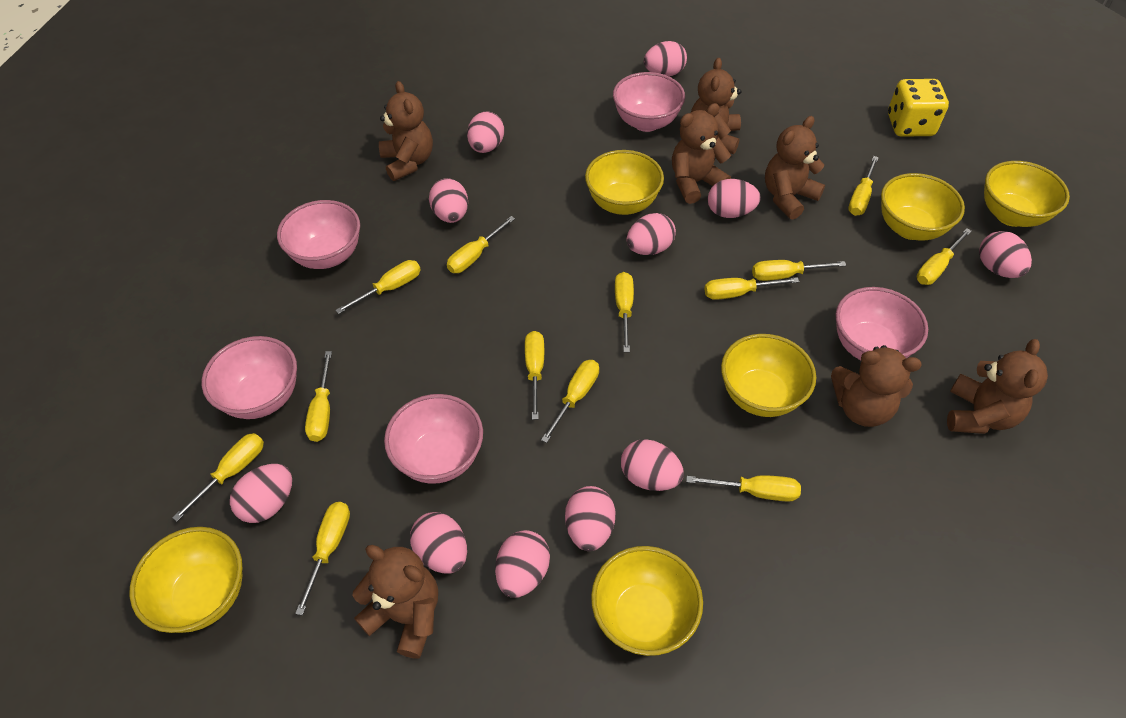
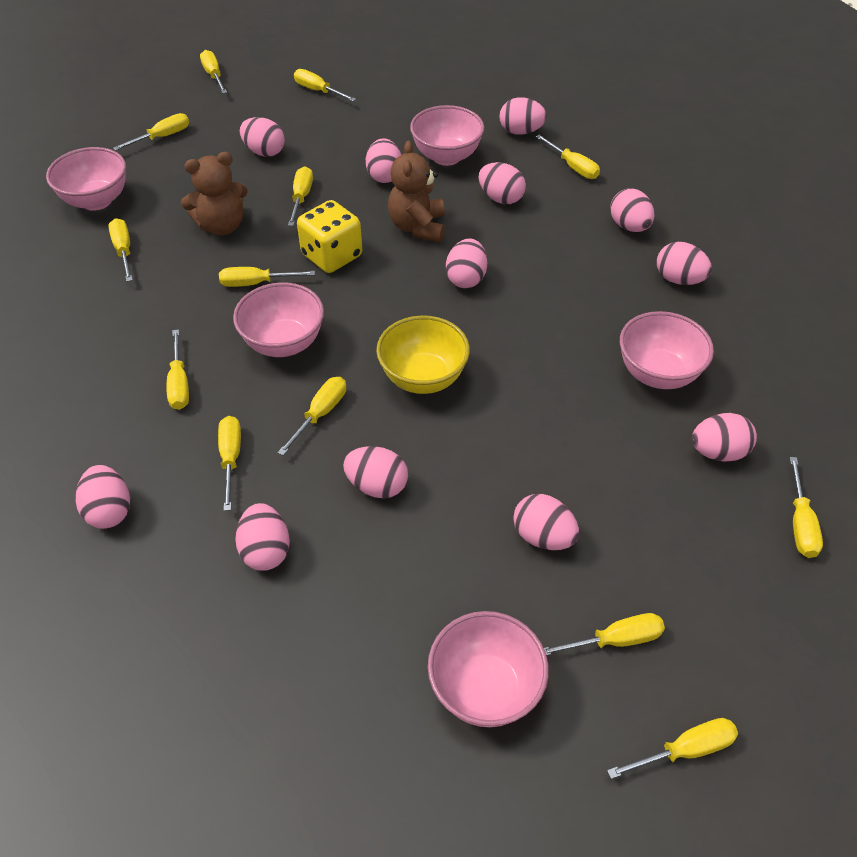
brown teddy bear: [353,545,438,659] [379,81,433,181] [672,103,731,204] [691,58,741,154] [765,116,825,219] [831,345,922,427] [947,339,1048,434] = 7 -> [181,152,248,236] [388,141,445,242] = 2
pink egg: [230,464,292,523] [410,512,467,574] [429,178,468,223] [467,112,504,153] [495,530,550,598] [565,486,615,551] [621,439,684,491] [627,213,676,255] [644,41,687,76] [708,179,761,218] [979,231,1032,278] = 11 -> [76,465,130,529] [235,503,290,571] [240,117,285,157] [343,446,408,498] [366,138,401,183] [446,239,487,288] [479,162,526,204] [500,97,547,135] [513,494,579,550] [610,188,654,232] [657,242,712,285] [692,413,757,462] = 12
yellow bowl: [130,527,243,633] [585,150,664,215] [591,546,703,656] [721,334,816,417] [881,173,965,241] [984,161,1070,227] = 6 -> [376,315,470,394] = 1

